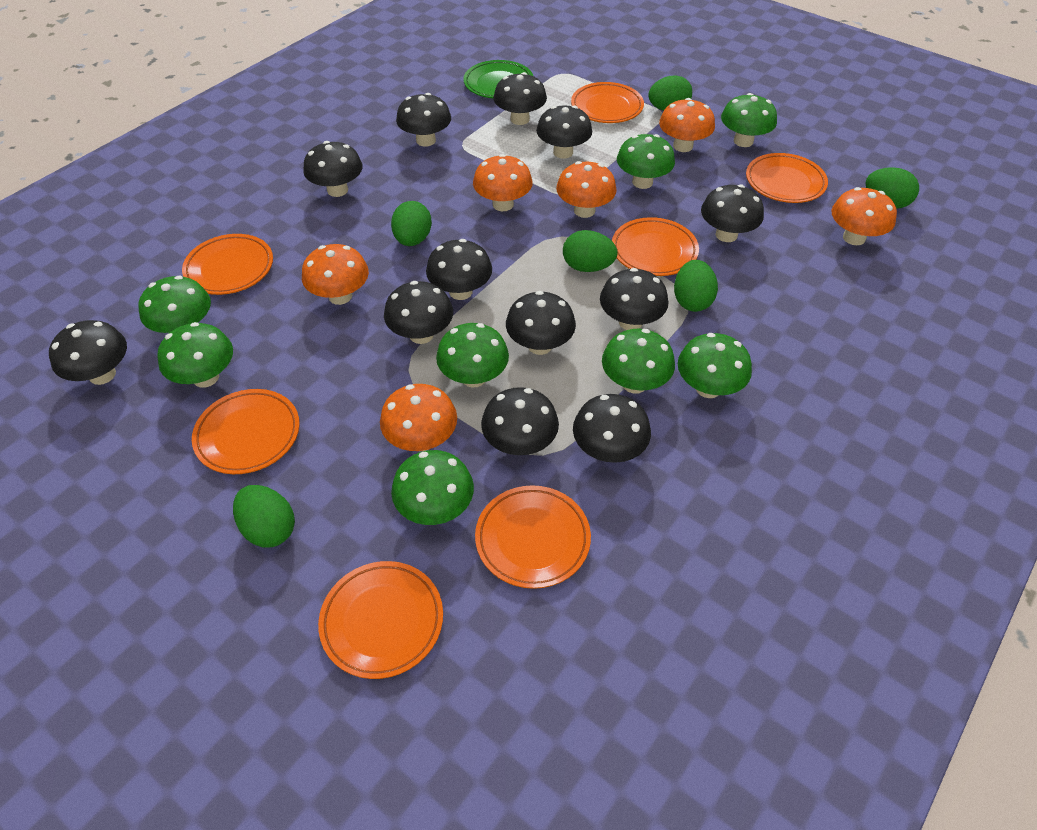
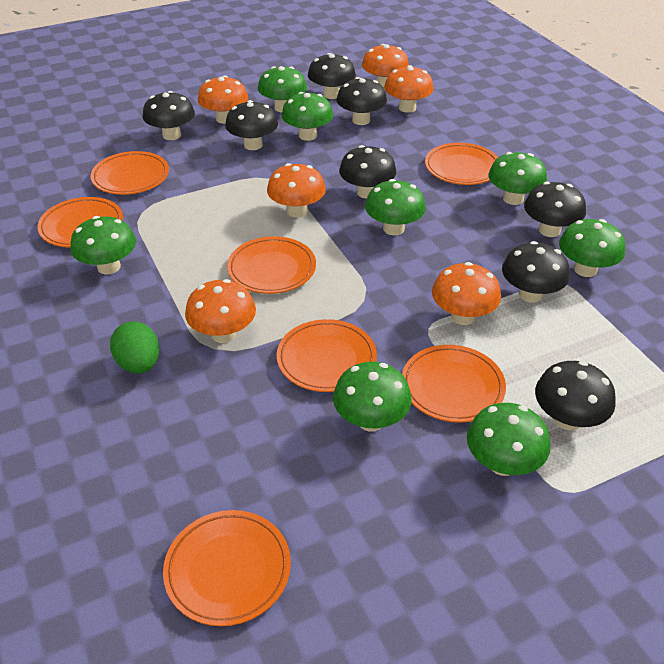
black mushroom: [49,320,127,385] [303,141,363,197] [384,281,453,344] [396,93,451,147] [426,239,492,300] [481,387,559,455] [493,72,547,125] [506,291,576,355] [536,105,592,159] [573,394,651,463] [600,268,668,330] [701,184,764,242] = 12 -> [142,91,195,140] [225,100,278,150] [308,53,356,99] [337,77,387,125] [339,145,396,199] [502,241,570,303] [524,181,586,237] [535,361,616,430] = 8
green egg: [233,485,295,547] [391,201,432,246] [563,230,617,272] [648,75,692,111] [674,260,718,312] [866,167,919,209] = 6 -> [110,321,159,374] = 1
green plate: [463,60,533,98] = 1 -> none = 0

